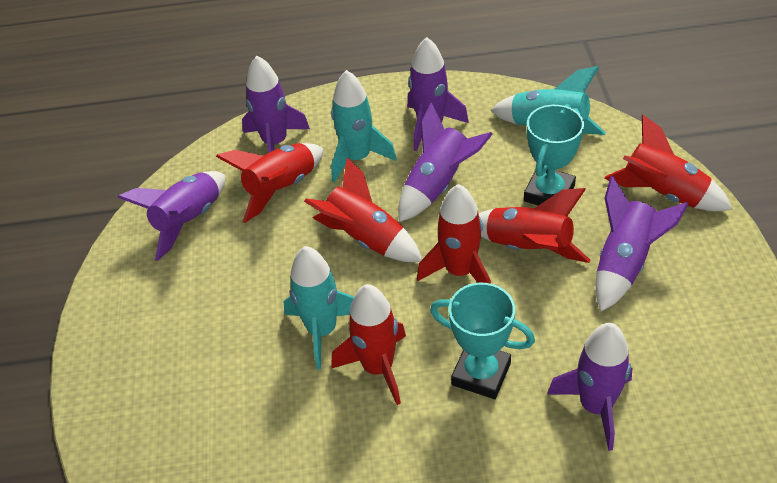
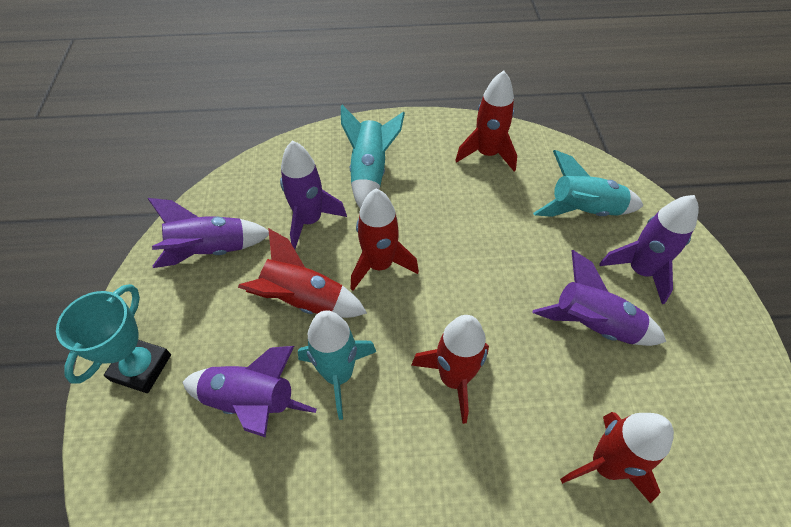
purple rocket: [118,171,225,261] [242,56,310,153] [398,103,493,222] [407,37,469,151] [547,323,632,451] [596,176,688,312] = 6 -> [148,198,269,268] [183,346,317,438] [280,140,347,249] [533,250,666,346] [599,195,699,304] = 5
red rocket: [216,143,324,223] [304,158,422,262] [331,284,406,405] [417,184,491,284] [478,188,591,263] [604,115,733,211] = 6 -> [238,228,367,318] [351,189,419,291] [411,315,489,424] [455,71,517,171] [560,412,674,503] = 5
turquoise trophy: [430,283,535,399] [524,104,584,206] = 2 -> [56,284,171,393] = 1

